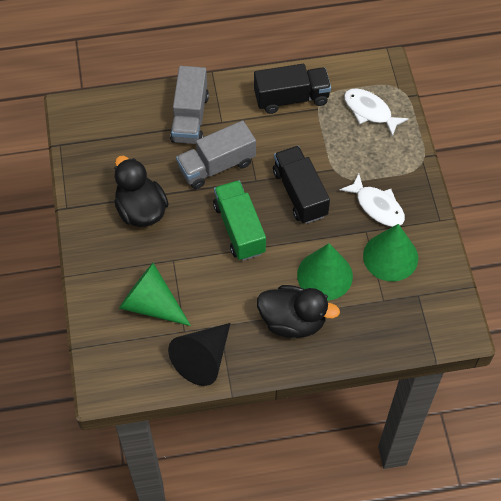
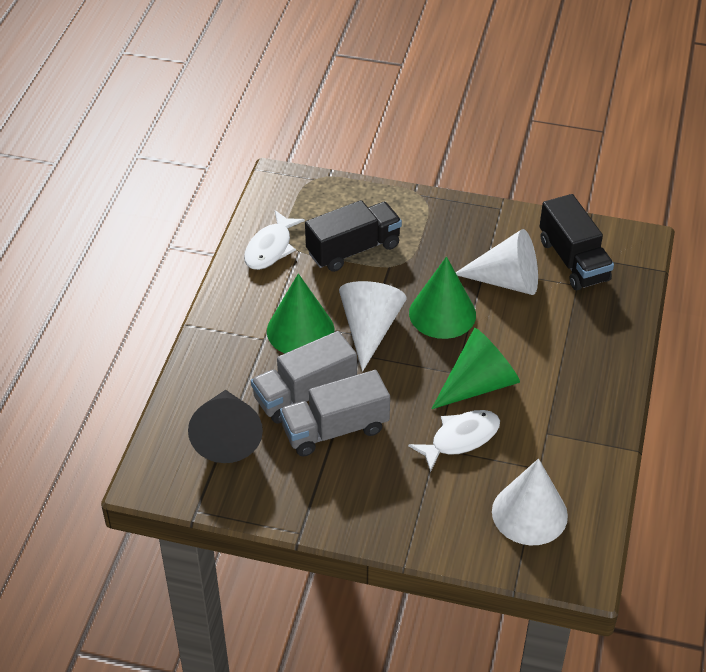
black duck: [114,156,169,227] [257,285,340,338] = 2 -> none = 0
green truck: [213,180,266,261] = 1 -> none = 0
white cone: none = 0 -> [339,281,407,372] [455,229,538,295] [492,458,568,545] = 3

